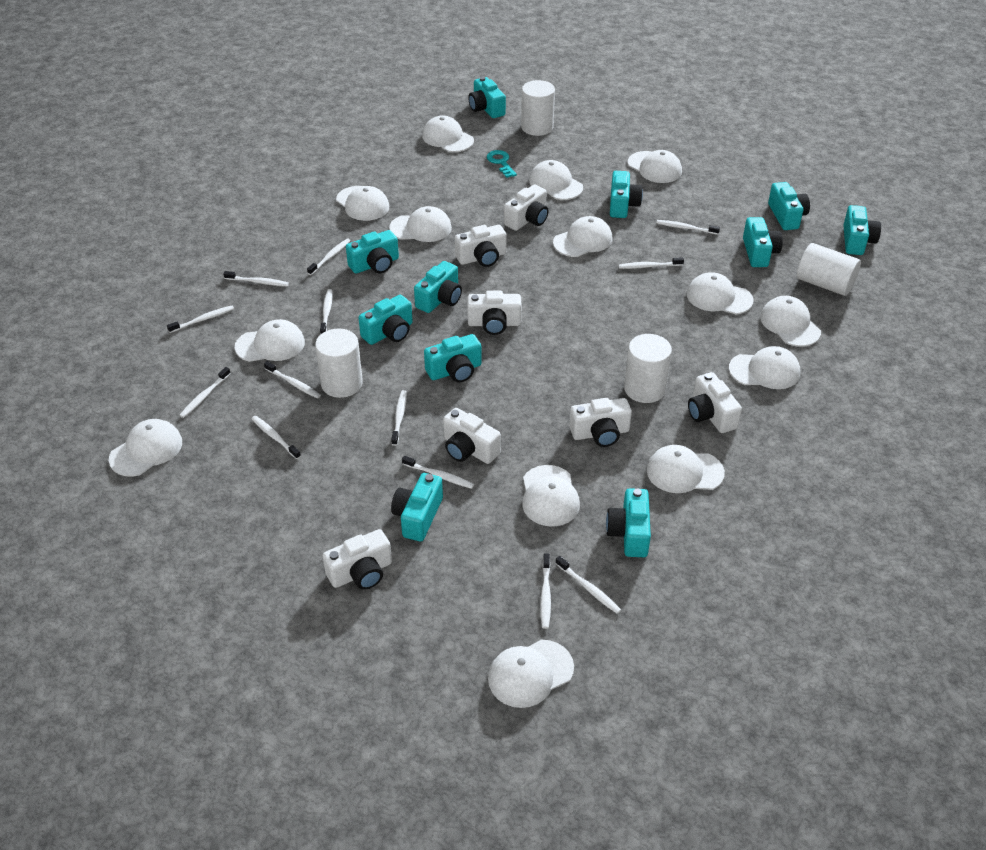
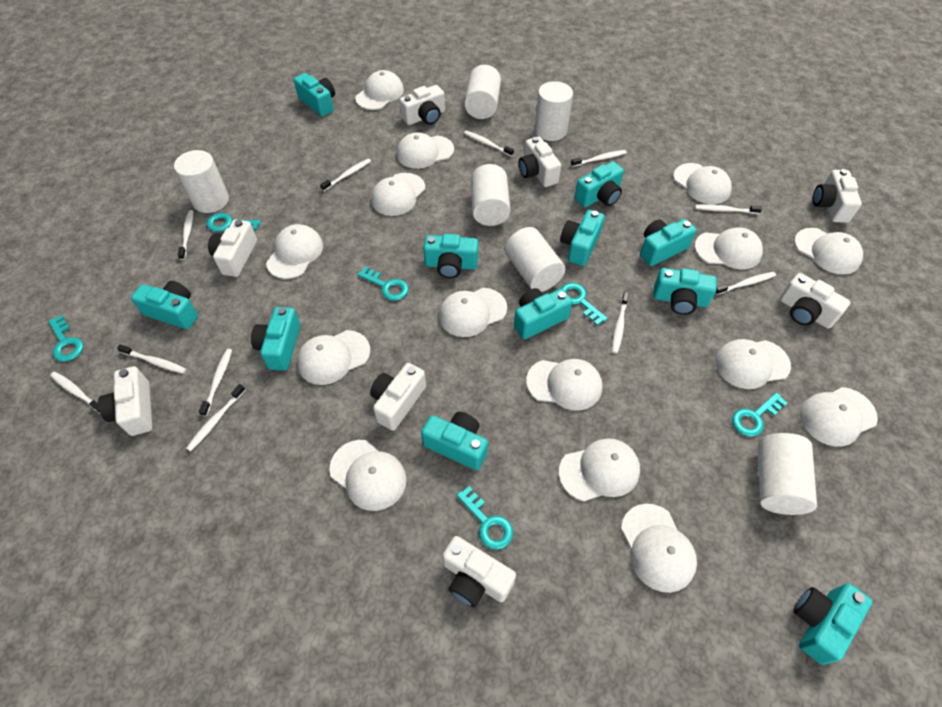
turquoise key: [487,150,517,178] = 1 -> [48,315,83,362] [207,213,260,232] [357,266,409,301] [457,486,513,550] [560,282,607,325] [732,392,787,437] = 6
white camera: [323,529,392,590] [443,408,501,464] [455,225,507,267] [467,291,521,335] [504,185,549,231] [569,398,632,447] [688,372,742,433] = 7 -> [98,366,153,436] [208,219,257,277] [370,363,426,431] [399,85,445,125] [442,536,516,607] [519,136,561,187] [780,273,850,329] [813,169,862,223] = 8
white cap: [109,419,182,477] [235,319,305,362] [336,186,389,221] [389,206,452,242] [422,115,474,152] [488,640,574,708] [522,465,580,527] [529,160,583,200] [553,216,612,257] [628,150,682,183] [647,445,725,493] [687,272,754,314] [729,346,800,389] [760,296,821,347] = 14 -> [266,224,323,279] [297,330,370,385] [329,440,407,511] [355,70,404,110] [371,173,425,216] [397,132,454,169] [439,288,507,337] [526,359,602,411] [559,438,640,501] [621,504,697,593] [673,163,732,204] [694,227,763,270] [715,339,791,389] [794,228,863,275] [800,387,878,447] = 15
white cylinder: [315,329,363,398] [521,80,555,136] [624,334,672,403] [797,243,861,296] = 4 -> [174,150,229,213] [464,65,501,119] [471,164,510,226] [505,227,565,292] [534,81,573,141] [758,433,817,515] = 6
white toothbrush: [167,306,234,333] [179,367,231,418] [223,271,289,286] [252,416,301,459] [264,361,321,399] [307,239,351,275] [320,289,333,335] [391,390,407,446] [402,456,474,489] [540,553,551,629] [555,556,621,614] [618,257,684,269] [656,220,720,235] = 13 -> [50,372,100,413] [117,344,186,374] [178,210,194,260] [186,384,245,451] [199,349,232,416] [320,158,371,191] [464,131,514,157] [571,150,627,167] [612,292,629,353] [695,204,762,214] [715,272,776,295] = 11

